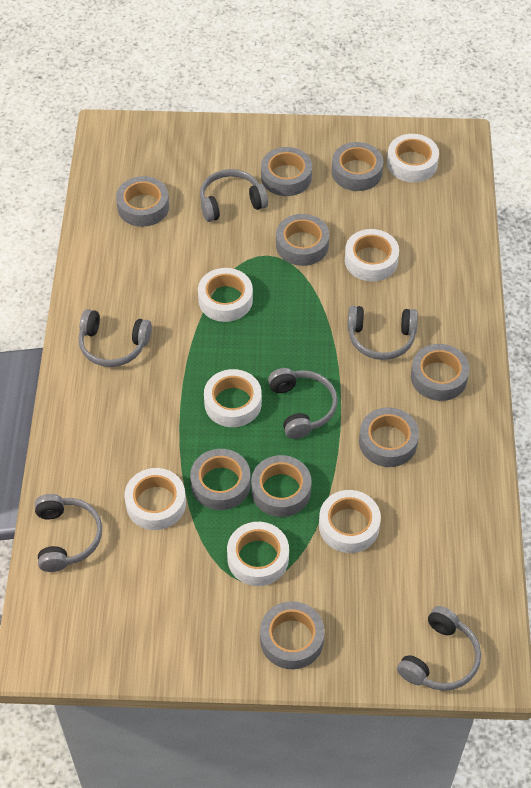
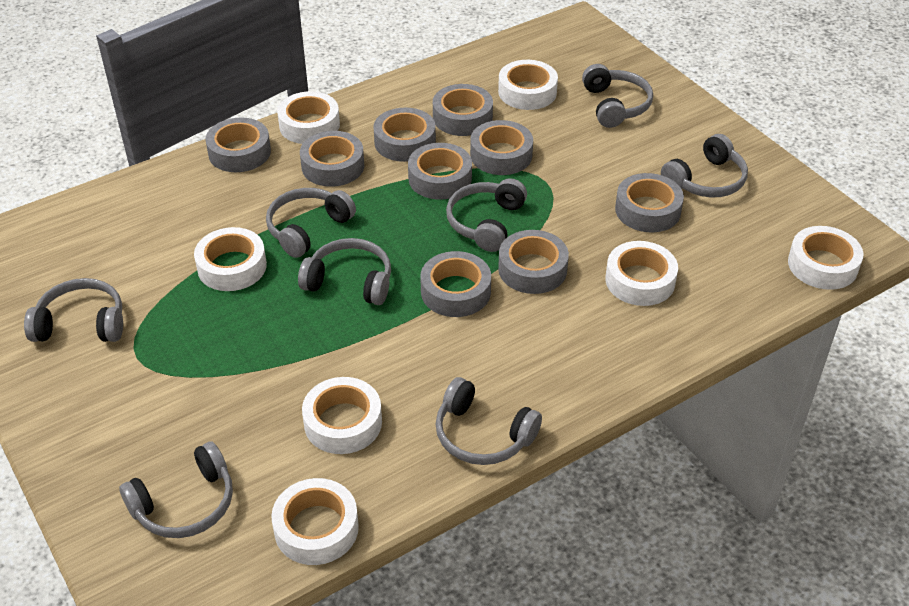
grey headphones: [35,494,102,572] [78,309,152,367] [200,169,268,222] [268,368,338,439] [348,306,418,360] [397,606,481,691] = 6 -> [24,278,123,342] [119,441,233,538] [266,188,356,258] [298,238,391,305] [436,377,542,465] [446,178,527,252] [582,64,653,128] [661,134,748,197] = 8

